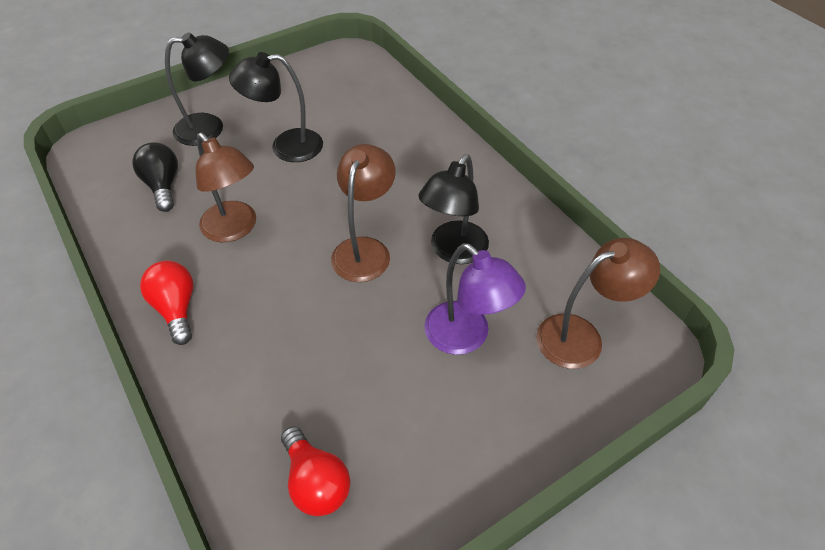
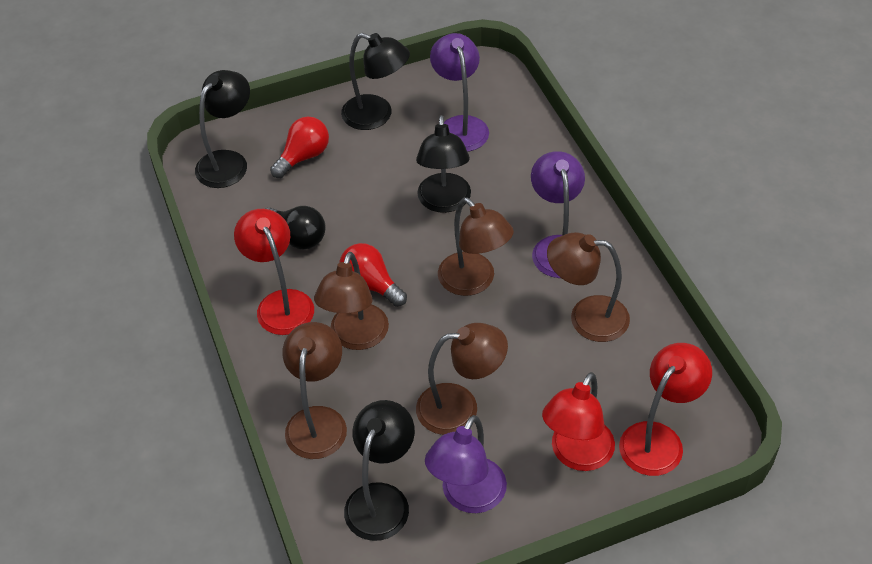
black lamp: [165,32,229,146] [229,52,323,162] [418,154,489,264] = 3 -> [195,70,250,188] [341,33,410,130] [344,400,415,541] [416,115,471,213] = 4
brown lamp: [195,133,256,242] [331,144,396,282] [536,238,660,369] = 3 -> [282,322,347,459] [314,252,389,350] [416,323,508,435] [438,197,514,296] [547,232,630,342] = 5
purple lamp: [424,243,526,355] = 1 -> [425,415,507,513] [430,33,489,152] [531,151,585,278] = 3
red lamp: none = 0 -> [234,209,314,335] [542,372,615,471] [619,343,712,476] = 3

